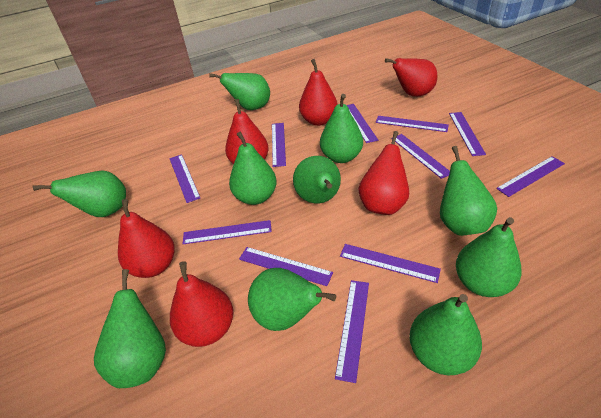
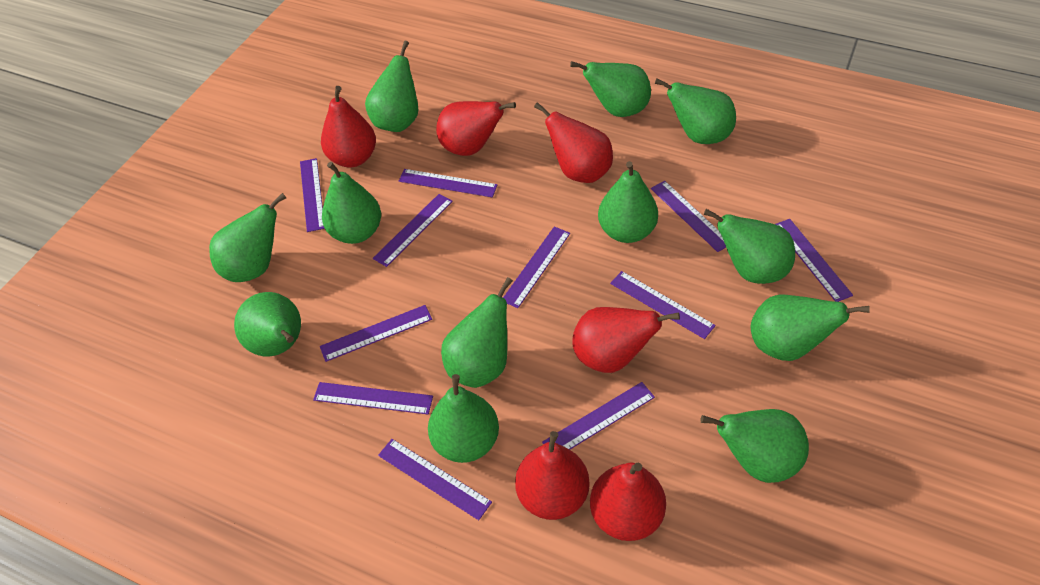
green pear: [32,171,126,217] [94,269,166,388] [209,73,270,110] [229,131,277,205] [248,268,336,331] [293,156,341,203] [320,94,363,163] [409,294,482,375] [440,146,497,236] [456,217,521,297] = 10 -> [209,193,286,282] [234,292,301,356] [322,162,381,244] [365,41,418,132] [428,374,499,463] [441,277,513,388] [570,61,651,117] [598,161,658,243] [655,78,736,144] [700,409,809,483] [704,209,795,284] [751,295,870,361] = 12

